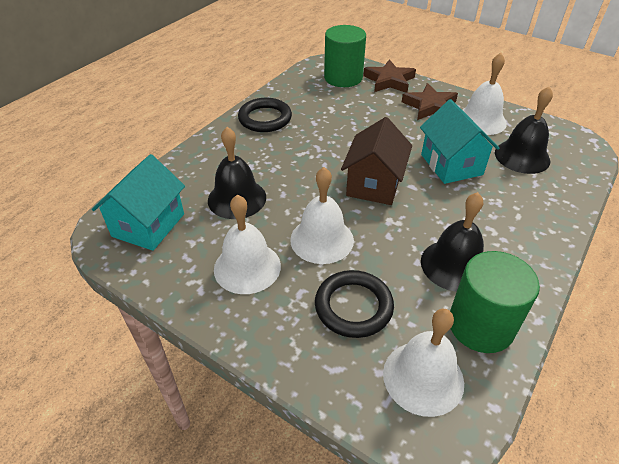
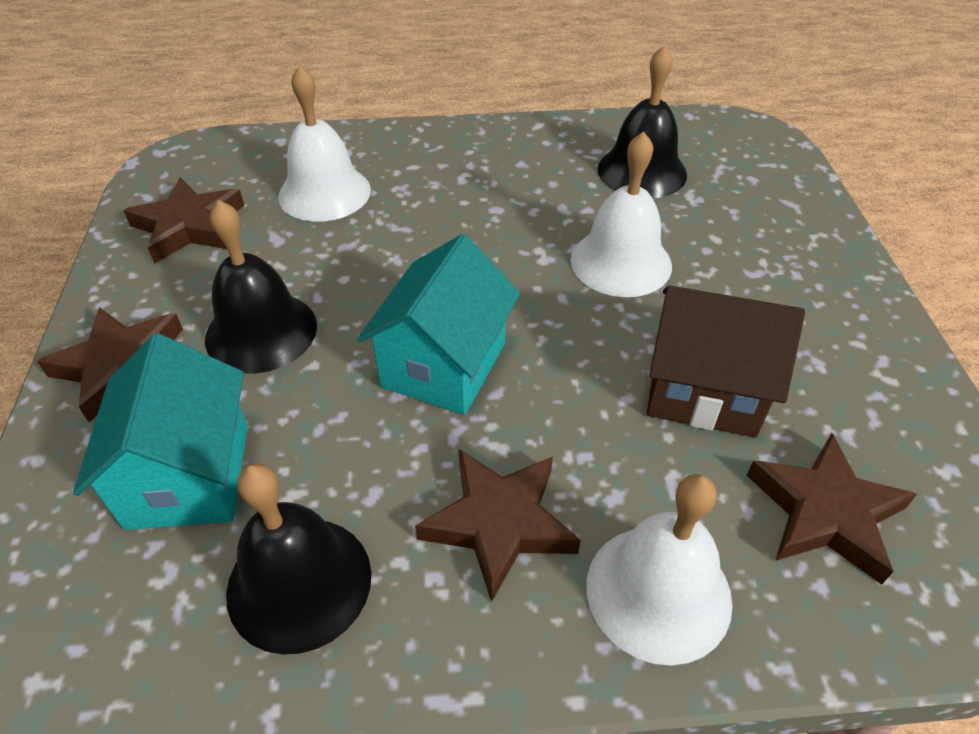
black ring: [238,98,292,132] [315,270,394,338] = 2 -> none = 0
brown star: [363,59,416,93] [402,83,458,120] = 2 -> [37,307,183,422] [124,177,245,264] [415,449,581,603] [747,433,917,585] = 4
green cylinder: [324,25,366,87] [450,251,540,353] = 2 -> none = 0
white bell: [214,195,281,294] [290,167,354,264] [383,309,464,417] [463,53,507,135] = 4 -> [278,65,371,222] [571,131,672,297] [587,474,733,666] = 3

